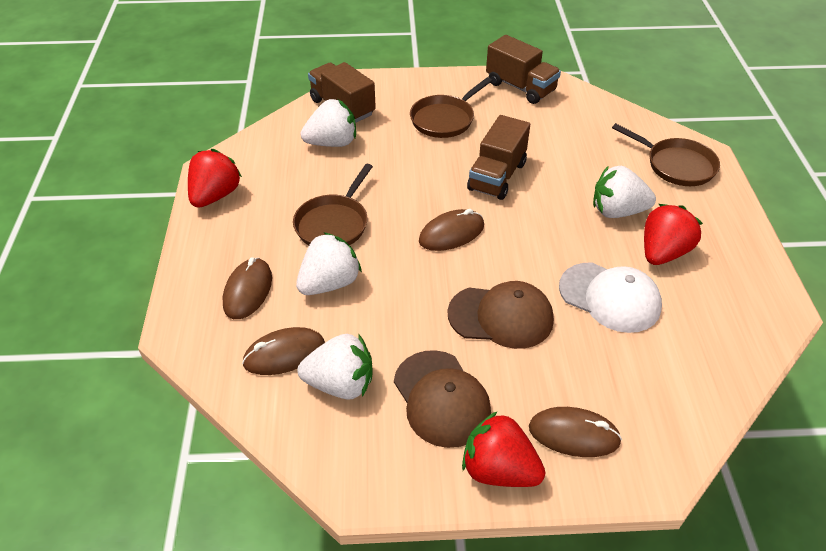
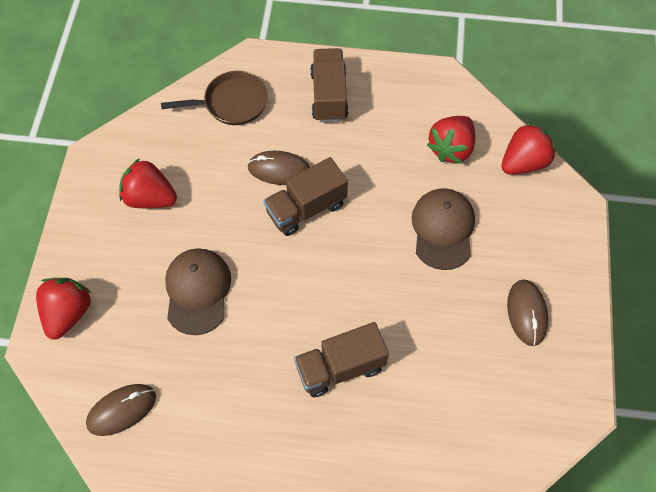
brown mouse: [223,257,272,319] [242,327,325,375] [419,209,484,251] [529,407,622,457] = 4 -> [86,384,156,436] [247,151,310,185] [507,280,548,346] = 3
brown pan: [293,164,373,245] [410,77,492,138] [612,123,720,186] = 3 -> [161,71,268,125] = 1
red strawberry: [188,149,242,208] [462,411,545,487] [644,204,703,265] = 3 -> [36,278,91,339] [119,158,177,208] [427,116,475,164] [501,122,556,175] = 4
white cap: [559,262,662,333] = 1 -> none = 0
white strawberry: [296,232,362,295] [297,334,373,400] [301,99,356,147] [593,166,656,218] = 4 -> none = 0

